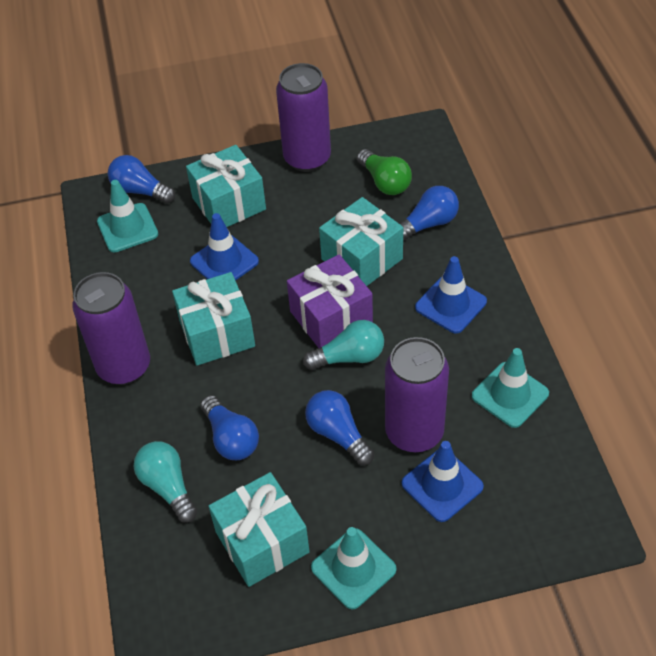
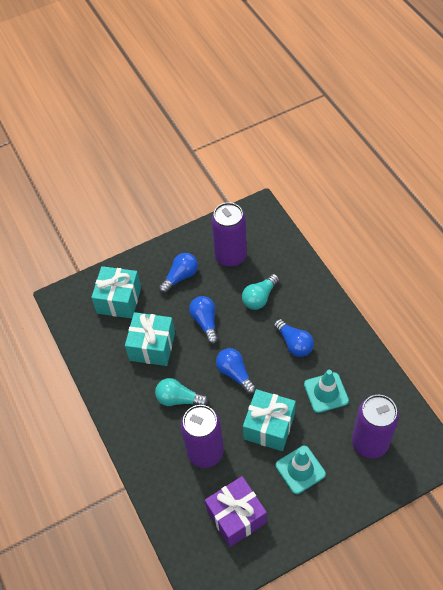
blue traffic cone: [190,213,259,281] [402,441,484,522] [415,256,487,333] = 3 -> none = 0
green light bulb: [357,149,412,195] = 1 -> none = 0
turquoise gift: [172,272,255,366] [186,145,266,227] [209,472,310,587] [319,197,403,286] = 4 -> [91,266,141,319] [125,312,175,366] [243,389,296,451] = 3
turquoise traffic cone: [97,180,158,252] [311,527,397,609] [472,348,549,428] = 3 -> [276,446,326,494] [304,370,349,413] = 2

